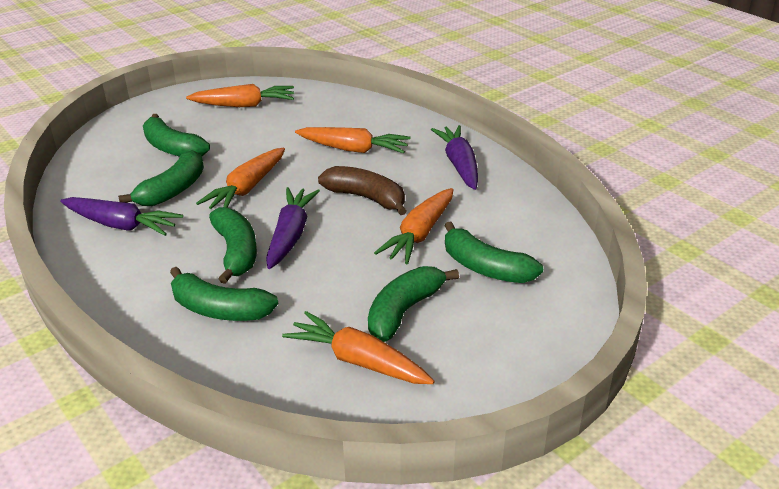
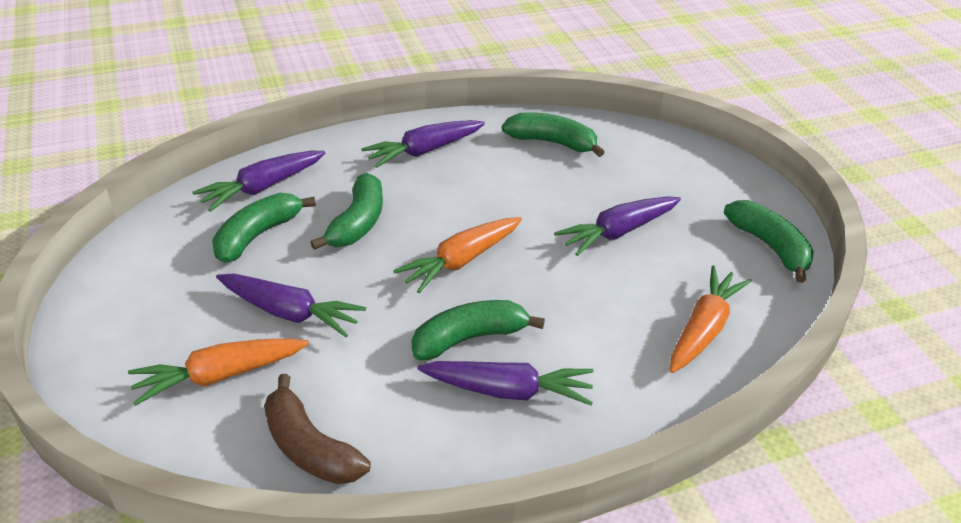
green banana: [118,150,204,206] [143,114,210,157] [170,267,278,321] [209,207,257,284] [368,266,459,342] [444,222,543,283] = 6 -> [212,193,316,263] [310,173,383,250] [411,300,545,360] [502,112,604,157] [724,200,814,283] = 5
orange carrot: [186,84,294,107] [196,148,285,209] [282,311,435,384] [295,127,411,153] [374,188,454,264] = 5 -> [128,338,309,406] [393,217,522,293] [670,266,752,373] = 3
purple carrot: [60,197,183,236] [266,187,320,269] [431,125,478,190] = 3 -> [192,151,325,212] [216,274,366,337] [361,120,485,168] [417,361,593,406] [554,197,681,256] = 5

